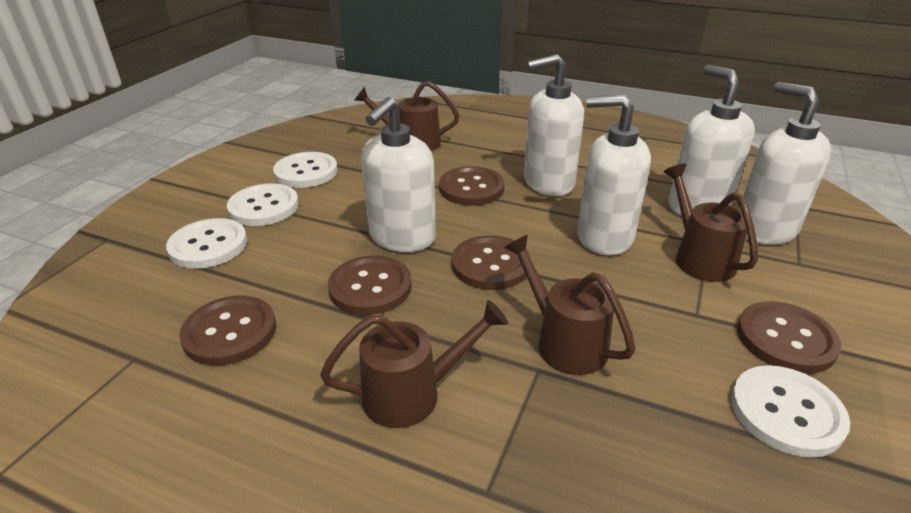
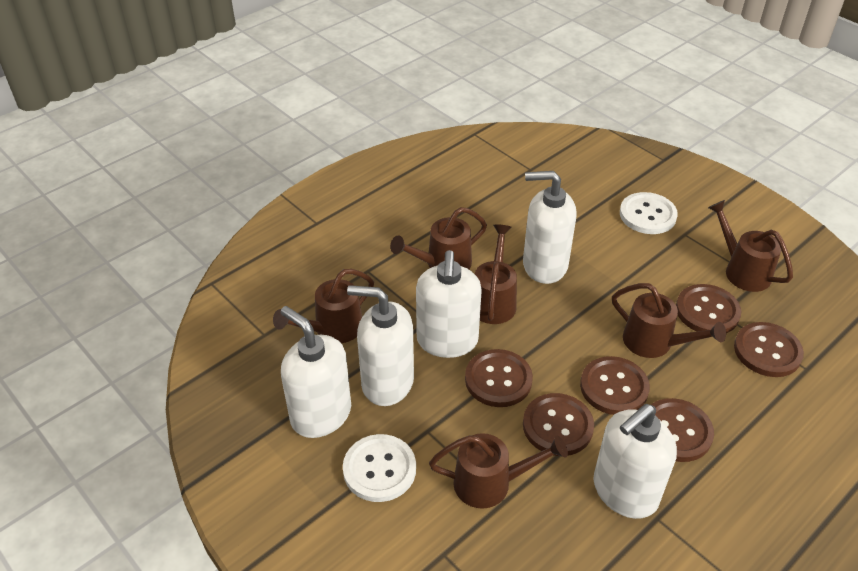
brown button: [179,295,276,366] [328,255,412,315] [439,166,505,206] [452,235,531,290] [737,301,842,374] = 5 -> [465,349,533,407] [523,393,594,456] [580,356,650,415] [651,398,714,462] [676,284,741,333] [734,322,804,377] = 6
brown watering can: [320,300,508,428] [354,81,460,151] [504,235,636,375] [664,164,758,282] = 4 -> [273,269,374,343] [390,207,487,269] [429,433,568,509] [475,224,517,324] [612,283,726,358] [708,200,793,292] = 6
white button: [166,218,247,269] [227,183,299,226] [273,152,338,188] [731,365,850,458] = 4 -> [343,434,416,502] [620,192,678,234] = 2

